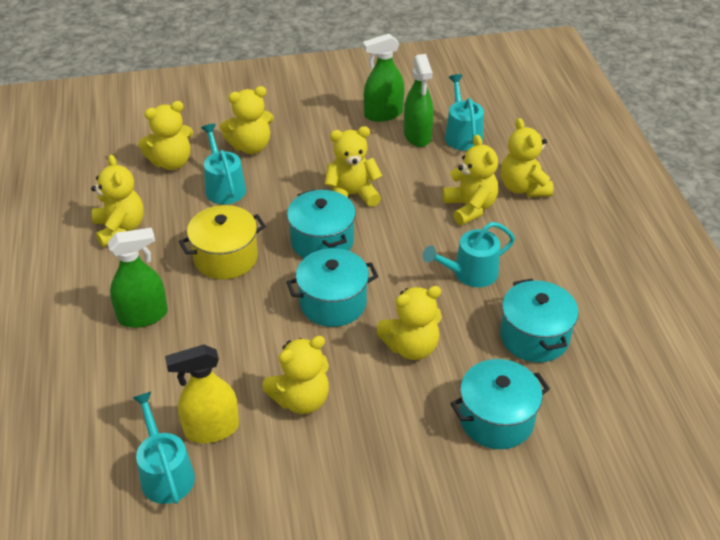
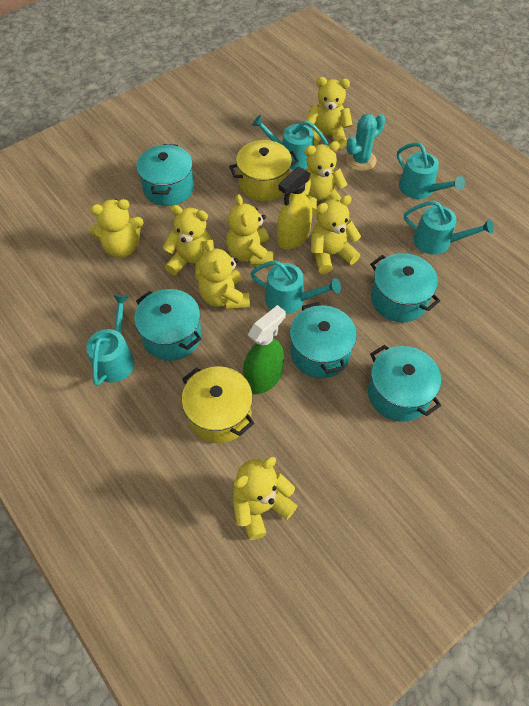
green spray bottle: [108,228,168,328] [363,34,404,122] [404,54,434,147] = 3 -> [243,305,286,394] = 1
turquoise cactus: none = 0 -> [346,114,385,171] = 1
turquoise pot: [287,189,356,258] [287,248,378,327] [450,359,550,449] [500,279,579,362] = 4 -> [134,289,202,361] [136,144,194,206] [290,302,357,378] [368,345,441,422] [370,253,440,322] = 5
turquoise watering can: [132,392,195,504] [201,124,246,205] [423,222,515,287] [445,74,484,151] = 4 -> [86,295,134,386] [250,260,341,314] [252,115,329,170] [397,142,465,199] [404,200,494,255] = 5
yellow pot: [179,205,266,279] = 1 -> [182,366,254,443] [229,140,299,201] = 2

